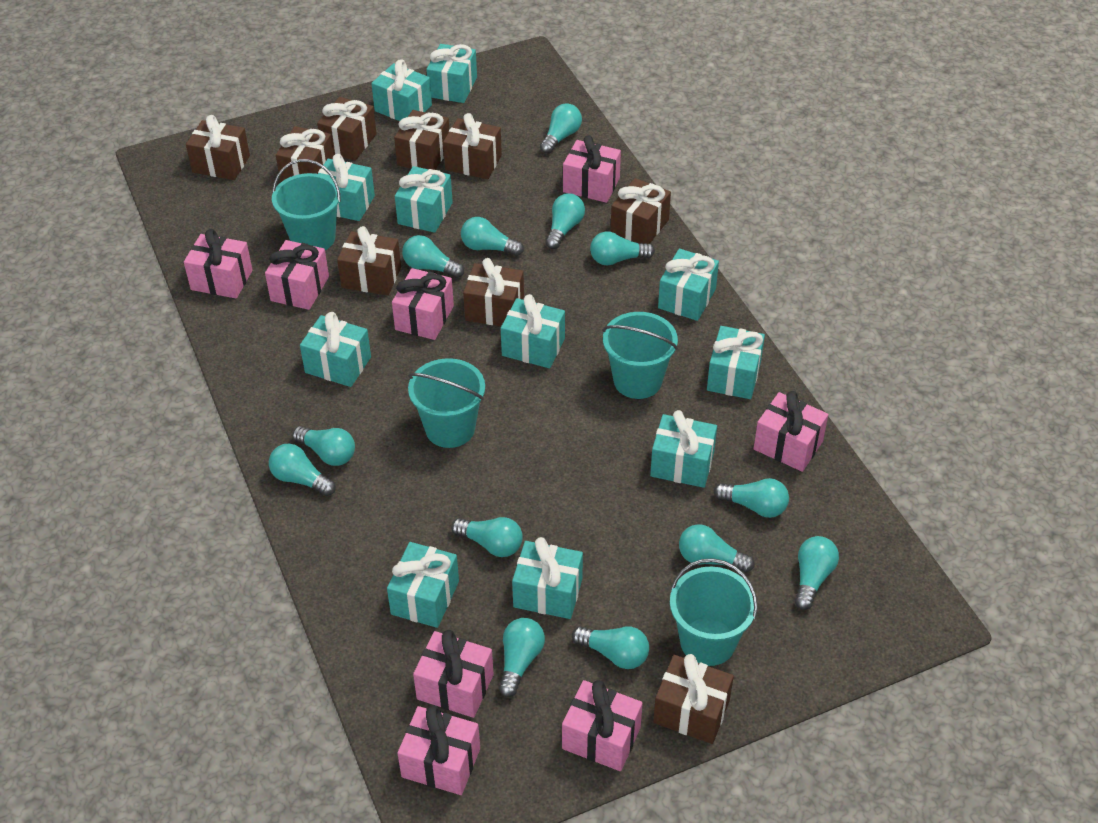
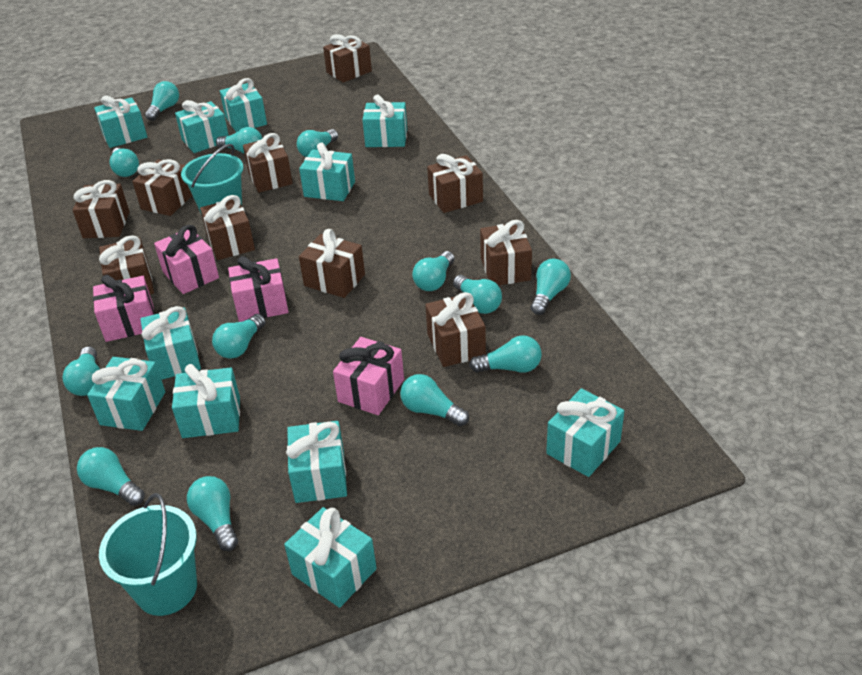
brown gift: [186,115,250,180] [276,126,334,182] [317,97,377,161] [337,226,401,296] [394,110,449,170] [443,113,502,179] [463,258,524,326] [611,178,671,244] [653,654,734,744] = 9 -> [73,180,130,238] [99,235,154,295] [132,159,192,216] [200,195,255,260] [243,133,293,193] [299,229,365,298] [323,34,372,83] [425,292,486,367] [427,154,483,213] [480,220,532,285] = 10
pink gift: [184,229,253,298] [265,240,329,310] [392,268,454,340] [398,705,480,795] [413,630,494,718] [562,680,643,771] [563,135,621,203] [754,391,828,472] = 8 -> [93,275,155,342] [154,225,219,294] [228,256,288,322] [333,337,404,415] = 4
turquoise bucket: [272,159,341,250] [408,358,485,448] [603,312,678,399] [670,558,758,666] = 4 -> [99,493,197,616] [181,144,243,215] = 2

